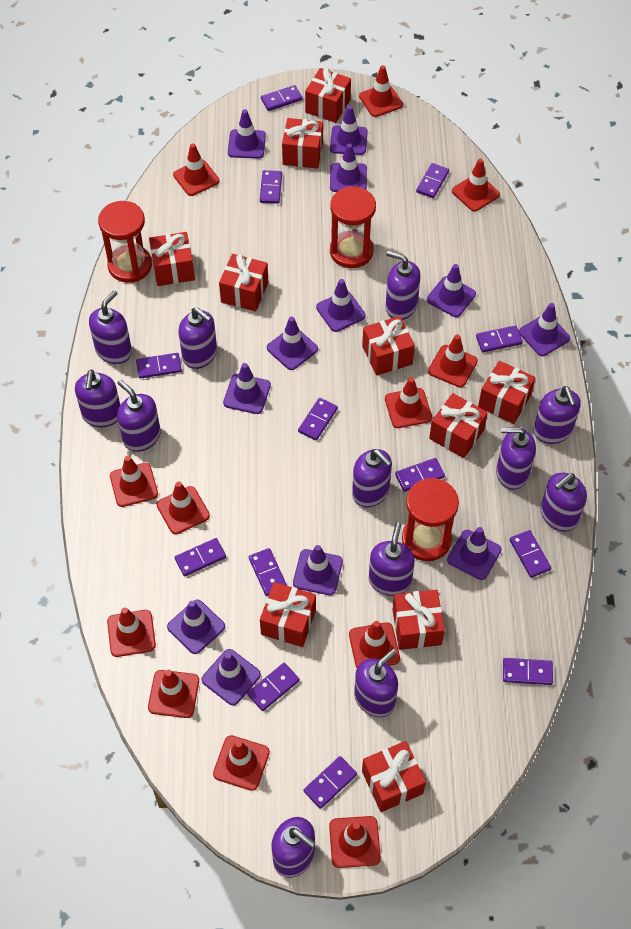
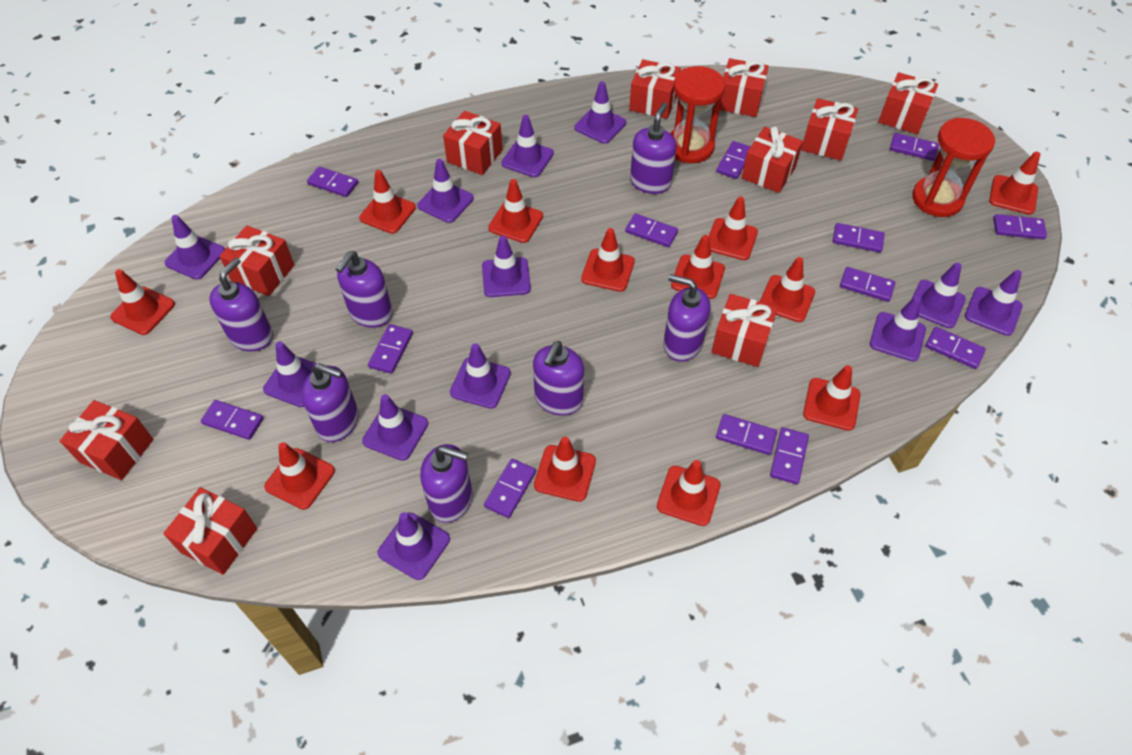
purple soap dispenser: [75,369,120,427] [89,290,132,364] [117,380,161,452] [178,307,217,369] [271,817,315,878] [352,449,392,508] [354,649,398,717] [369,523,415,596] [386,251,420,320] [496,427,536,490] [534,386,581,444] [540,473,587,531] = 12 -> [209,257,273,351] [301,363,359,442] [336,251,393,328] [420,444,473,523] [533,341,584,416] [630,103,676,194] [663,274,710,362] = 7
red hourglass: [98,201,152,283] [330,186,376,268] [402,478,459,561] = 3 -> [670,66,726,163] [912,118,995,217] = 2

